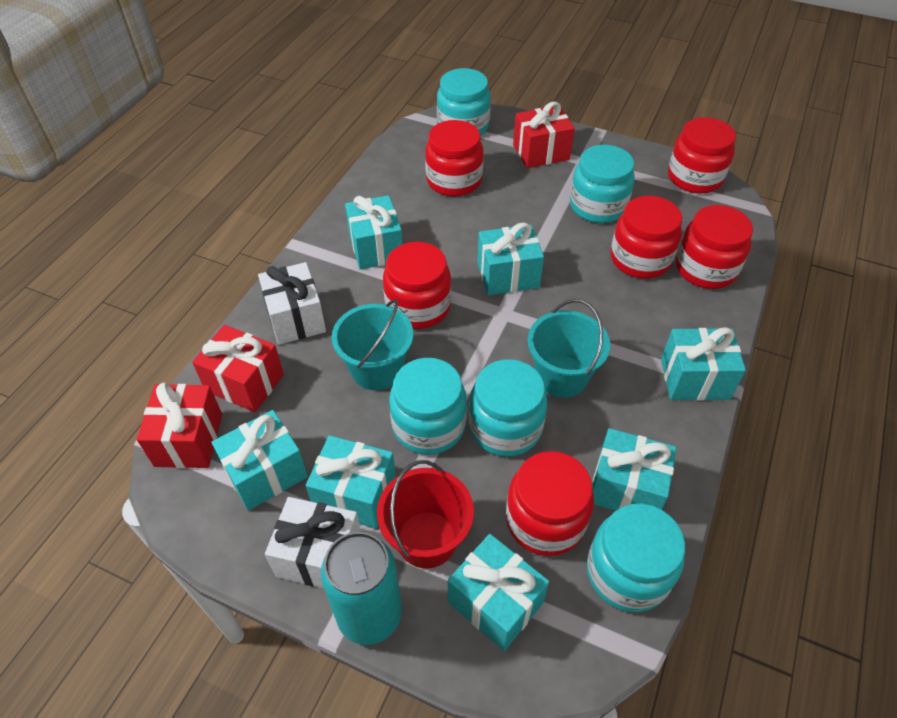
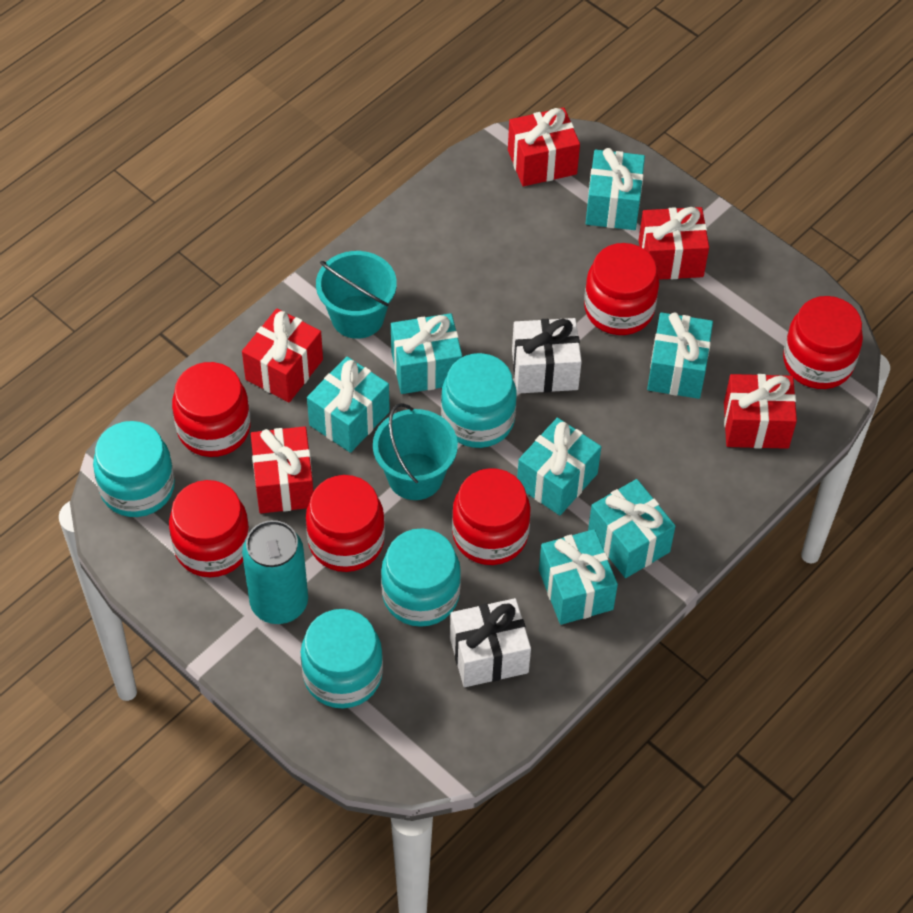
red bucket: [377,460,474,568] = 1 -> none = 0
red gift: [137,383,222,468] [192,325,284,412] [513,102,575,168] = 3 -> [242,309,323,402] [251,426,314,513] [508,107,580,187] [639,207,709,280] [724,374,797,449] = 5
turquoise jar: [389,358,467,455] [437,68,491,136] [469,359,547,457] [570,145,635,223] [587,504,685,612] = 5 -> [93,421,175,517] [301,609,383,708] [381,528,461,627] [441,353,517,448] = 4

